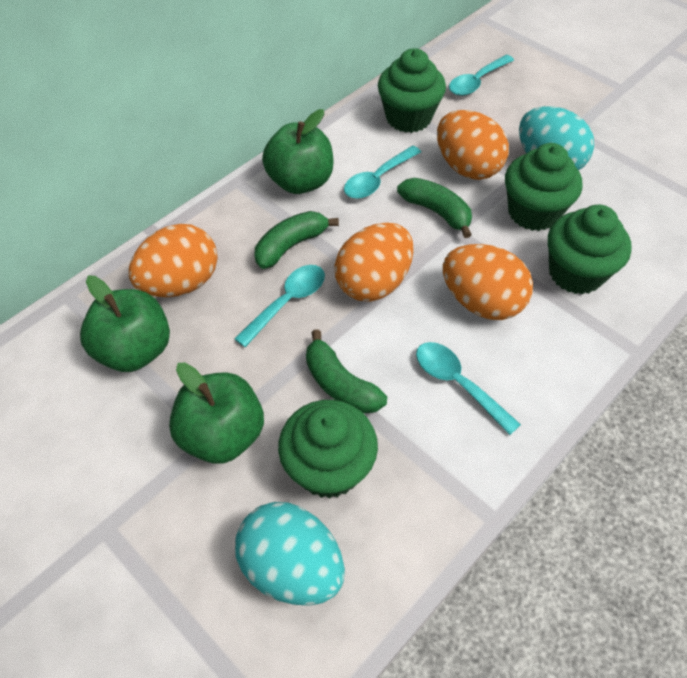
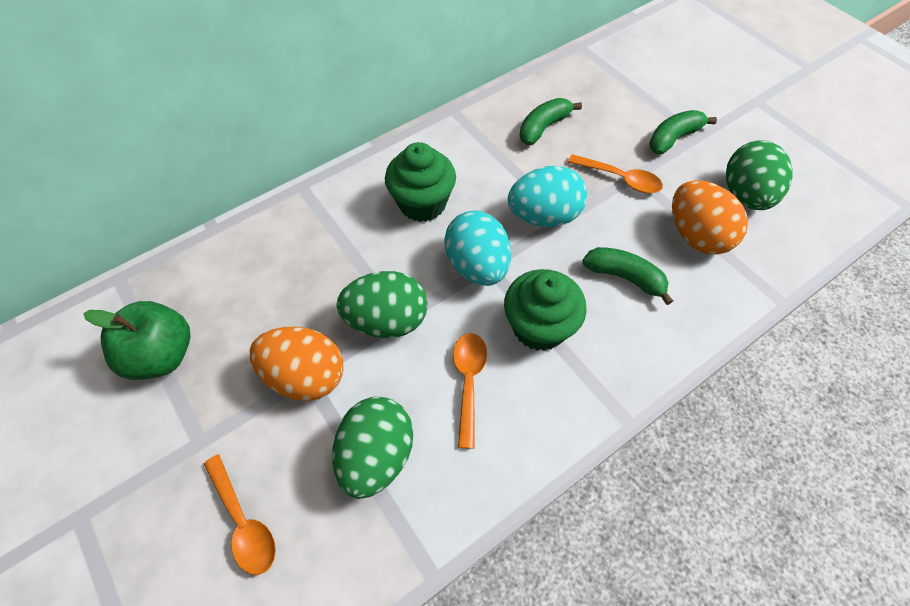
green apple: [80,276,170,372] [169,362,264,464] [262,109,334,194] = 3 -> [83,301,190,380] = 1
green cupcake: [278,400,378,499] [378,48,446,133] [505,143,582,231] [548,205,632,295] = 4 -> [385,142,456,222] [504,269,587,351] = 2
green egg: none = 0 -> [332,397,413,499] [336,271,428,338] [726,140,793,210] = 3
orange egg: [129,224,218,297] [334,223,413,302] [437,110,509,180] [443,244,533,320] = 4 -> [250,327,344,401] [672,180,748,255] = 2
orange spoon: none = 0 -> [204,454,276,575] [453,333,487,449] [568,154,663,193] = 3
turquoise spoon: [234,265,325,347] [344,146,421,199] [416,342,521,435] [449,55,514,96] = 4 -> none = 0

